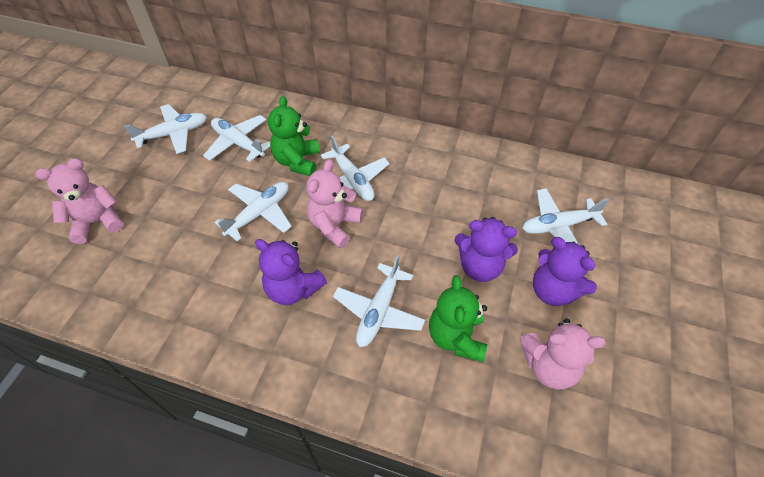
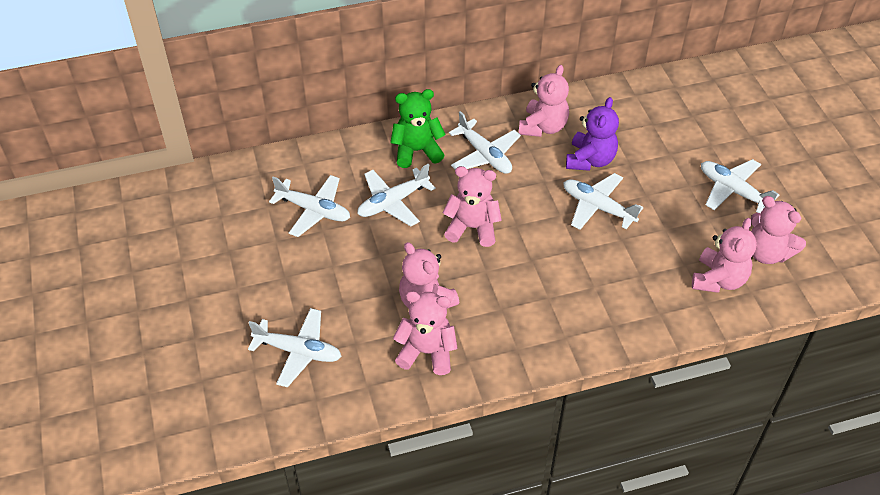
green teddy bear: [268,96,320,176] [429,275,487,362] = 2 -> [390,89,446,168] = 1
pink teddy bear: [36,158,124,244] [306,159,363,249] [519,319,606,390] = 3 -> [393,291,458,375] [399,242,459,309] [443,166,502,247] [519,65,569,137] [692,218,757,293] [751,196,806,264] = 6
purple teddy bear: [255,239,327,305] [454,217,518,282] [533,237,597,306] = 3 -> [566,97,619,171] = 1

